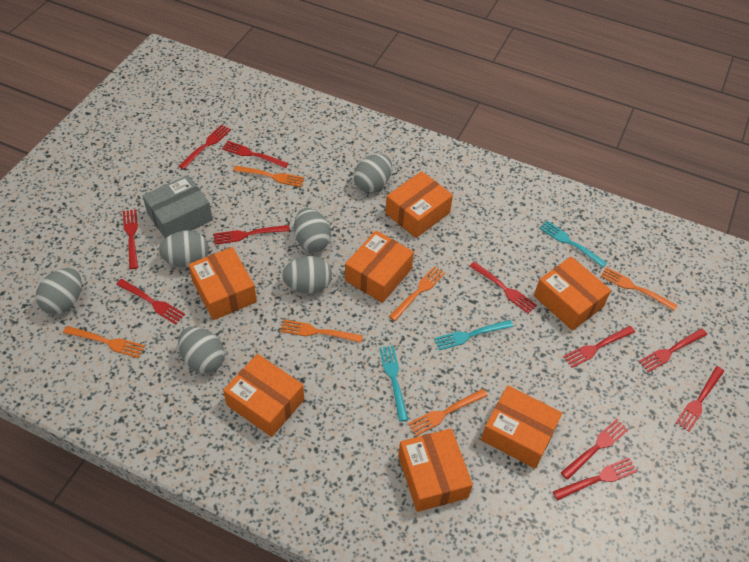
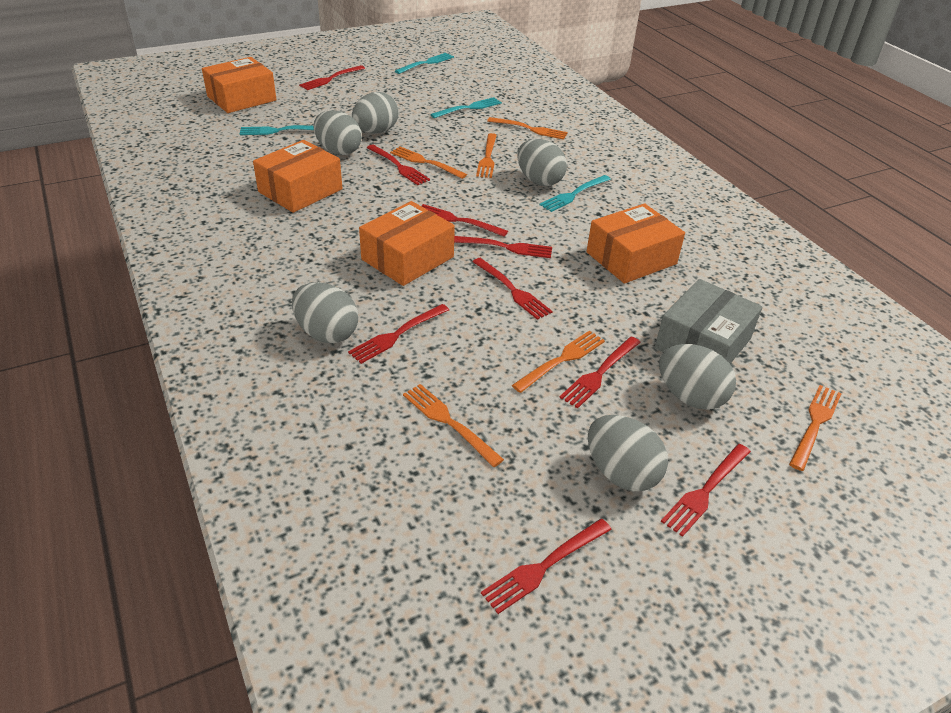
orange box: [188,247,257,320] [223,354,304,437] [345,230,414,303] [385,171,453,238] [398,428,473,512] [481,385,562,469] [534,256,611,331] = 7 -> [202,57,277,113] [253,140,342,213] [359,201,455,286] [586,203,685,284] = 4
red fork: [116,279,185,324] [123,209,138,269] [179,125,231,169] [213,225,290,245] [222,141,289,168] [470,262,537,314] [553,458,637,500] [561,419,629,480] [563,326,635,368] [639,328,707,373] [676,366,724,432] = 11 -> [299,65,365,90] [348,304,449,364] [367,145,430,185] [422,204,508,237] [454,236,552,258] [473,258,553,320] [481,519,612,614] [559,336,641,408] [661,444,751,537] = 9
turquoise fork: [379,345,408,421] [434,320,513,350] [539,221,607,268] = 3 -> [240,125,314,135] [395,53,454,74] [430,97,502,118] [539,175,611,212] = 4

